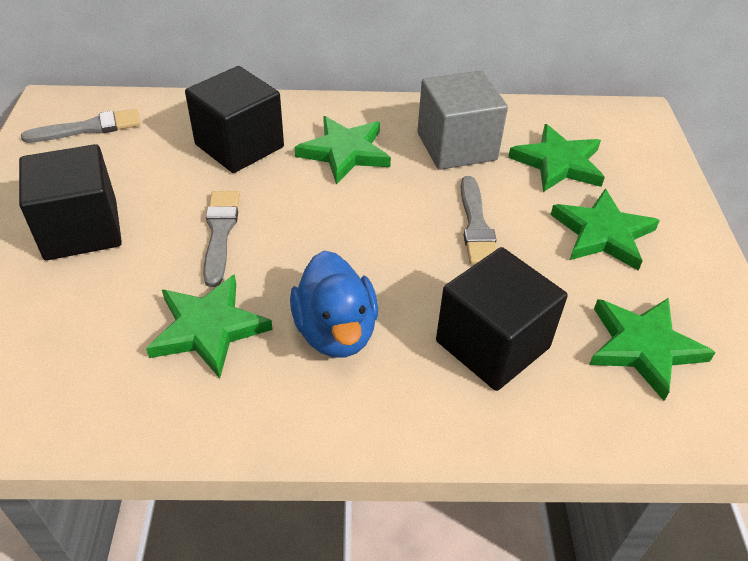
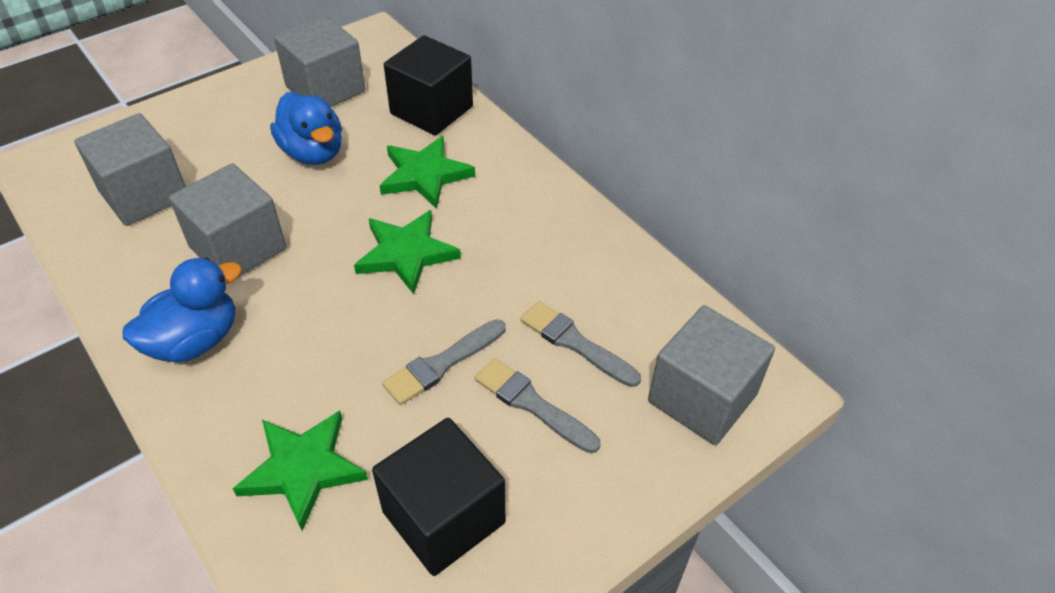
black cube: [19,144,122,260] [185,66,284,173] [436,247,568,391] = 3 -> [372,418,506,576] [384,35,473,136] = 2
blue duck: [290,250,378,358] = 1 -> [123,257,242,363] [270,92,342,165] = 2
green star: [146,274,273,379] [295,116,391,184] [508,124,605,192] [551,189,660,271] [589,298,716,401] = 5 -> [232,411,368,531] [354,210,461,294] [379,136,475,209] = 3
grey cube: [417,71,508,170] = 1 -> [74,113,186,226] [169,163,286,284] [274,15,366,107] [648,305,775,445] = 4

